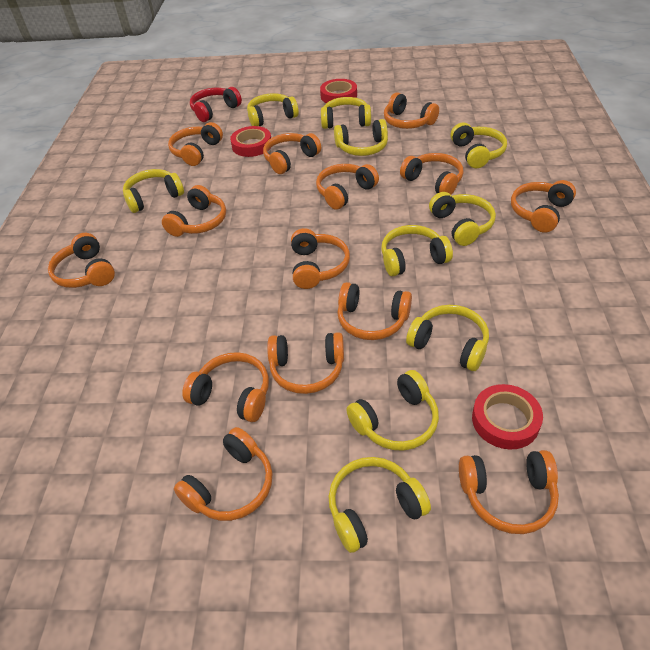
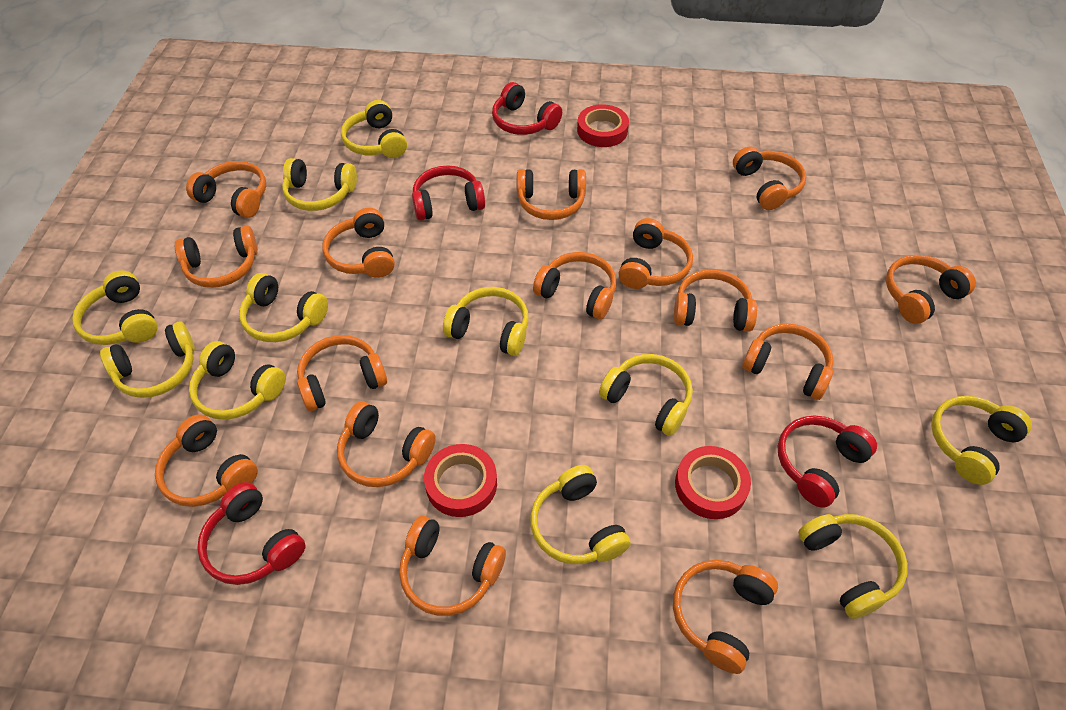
orange headphones: [48,233,115,288] [162,185,226,237] [168,122,223,166] [174,427,273,521] [182,352,269,422] [263,133,321,174] [267,332,344,394] [291,228,350,289] [316,164,379,210] [338,282,412,340] [384,92,439,129] [400,153,463,195] [459,450,559,534] [511,180,576,233] = 14 -> [155,414,258,507] [175,226,258,288] [186,161,266,218] [297,335,387,411] [322,208,395,278] [337,401,436,487] [399,516,506,616] [517,169,586,220] [533,252,616,320] [619,218,693,289] [673,560,778,674] [674,269,757,332] [733,146,806,210] [742,323,834,400] [886,255,976,324] = 15
red headphones: [190,87,242,122] = 1 -> [197,482,306,585] [412,165,485,221] [492,82,562,135] [777,416,877,508] = 4
yellow headphones: [123,169,184,213] [247,93,299,126] [321,97,371,129] [329,457,431,553] [334,119,388,156] [346,370,439,451] [381,225,453,276] [406,305,489,371] [429,192,496,246] [451,122,507,168] = 10 -> [72,270,158,345] [100,322,195,398] [189,341,286,420] [239,273,328,342] [282,158,357,211] [341,100,407,158] [443,287,529,356] [530,465,631,564] [599,354,693,436] [798,514,908,619] [931,396,1032,485] = 11

